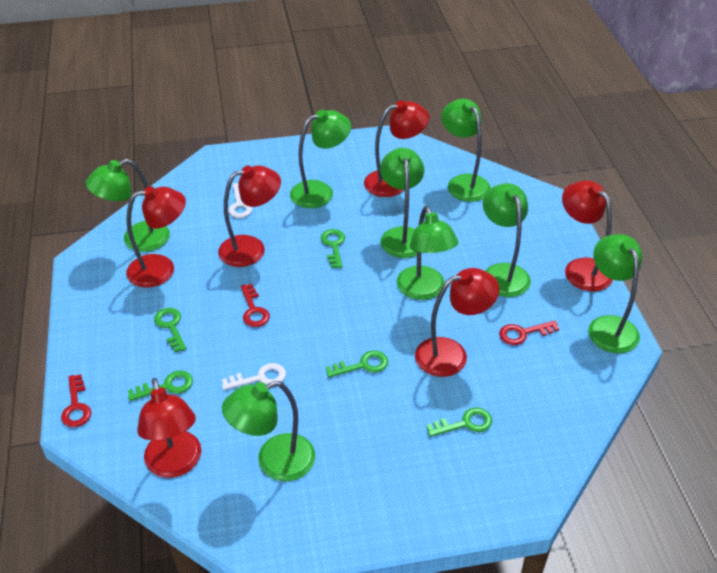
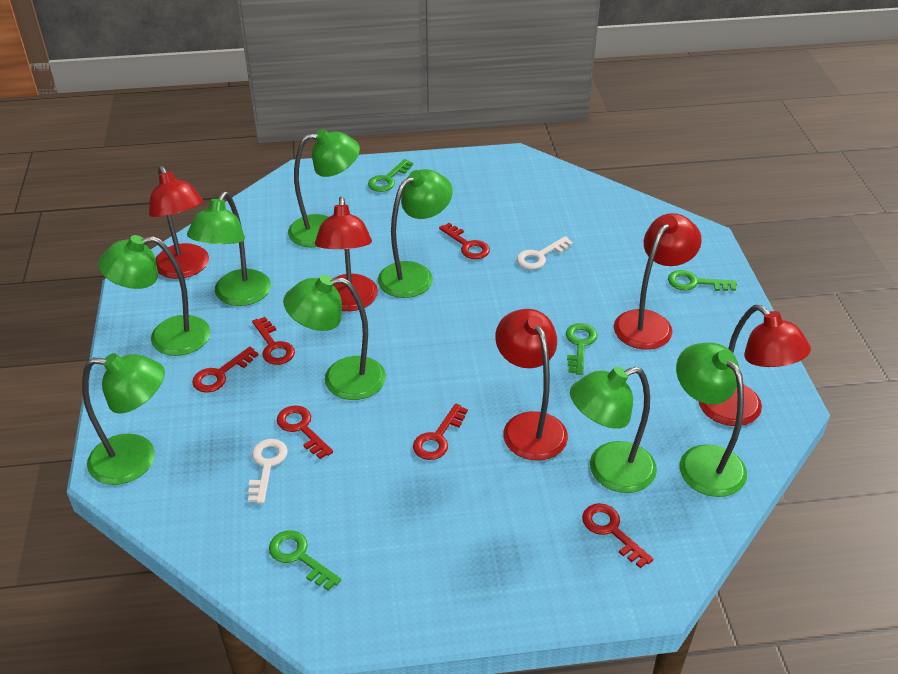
green key: [128,370,193,401] [154,308,187,352] [321,229,345,268] [326,350,388,378] [426,408,492,437] = 5 -> [269,530,341,591] [368,159,413,192] [566,323,597,375] [668,270,737,291] = 4
red key: [61,374,91,427] [241,284,270,327] [499,320,559,345] = 3 -> [192,347,258,393] [252,317,295,365] [277,405,333,459] [413,404,468,460] [439,223,490,259] [582,503,654,568] = 6
red lamp: [126,186,186,288] [137,378,201,478] [218,166,281,267] [364,100,429,197] [415,268,499,377] [562,180,613,291] = 6 -> [149,166,209,279] [315,197,378,311] [495,309,568,461] [614,213,702,350] [698,305,811,426] = 5

